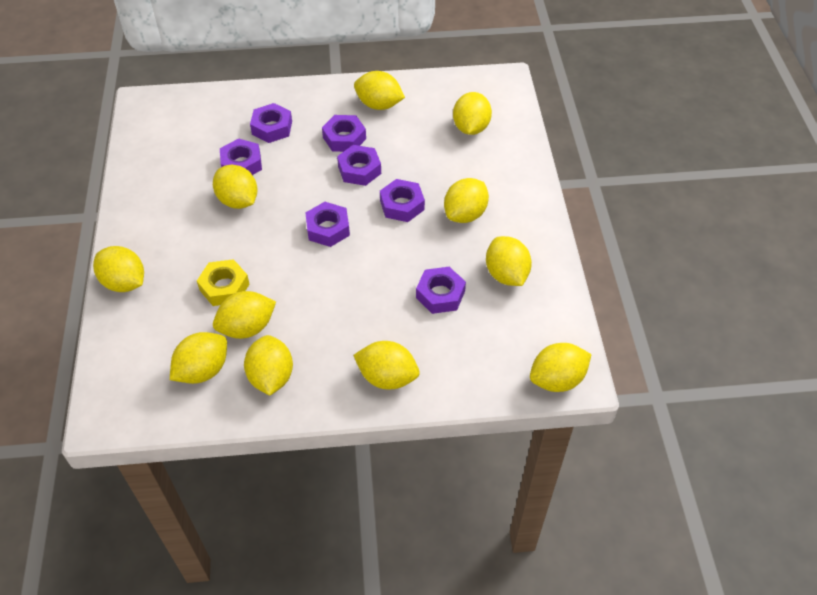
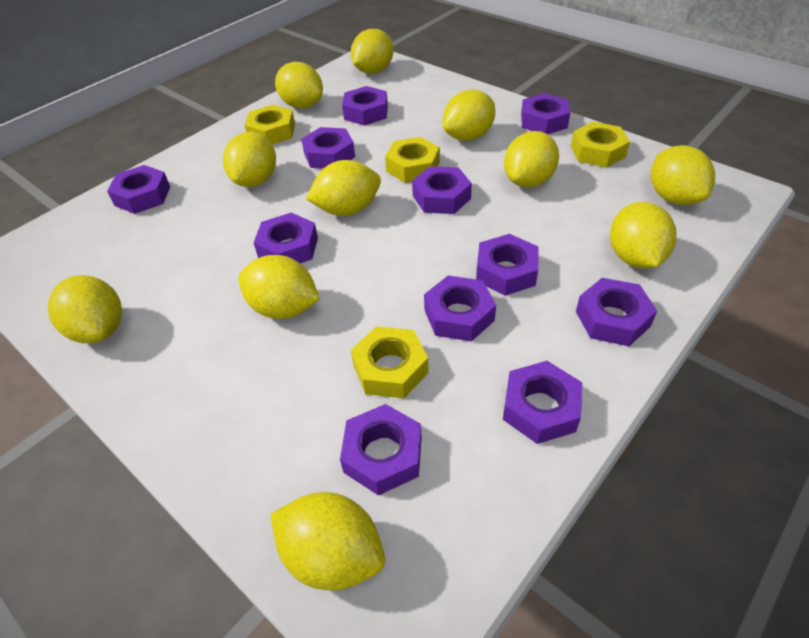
purple nut: [220,138,262,175] [250,103,292,143] [305,202,350,247] [322,115,366,152] [337,145,381,186] [380,179,425,222] [416,267,466,314] = 7 -> [107,165,170,214] [254,213,318,263] [301,127,355,169] [340,404,422,496] [342,86,388,126] [412,166,472,214] [424,276,496,342] [476,234,539,296] [503,361,582,444] [521,93,570,134] [576,278,657,346] = 11
yellow nut: [197,259,249,306] = 1 -> [244,105,295,145] [351,326,429,398] [385,137,440,183] [571,122,630,167] = 4

